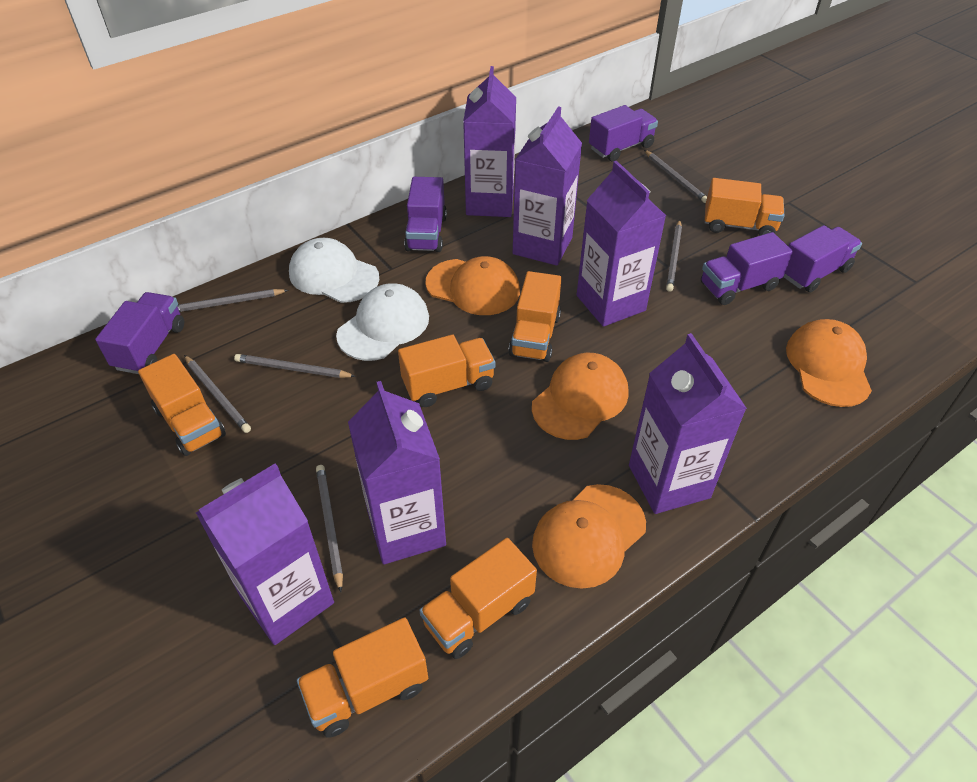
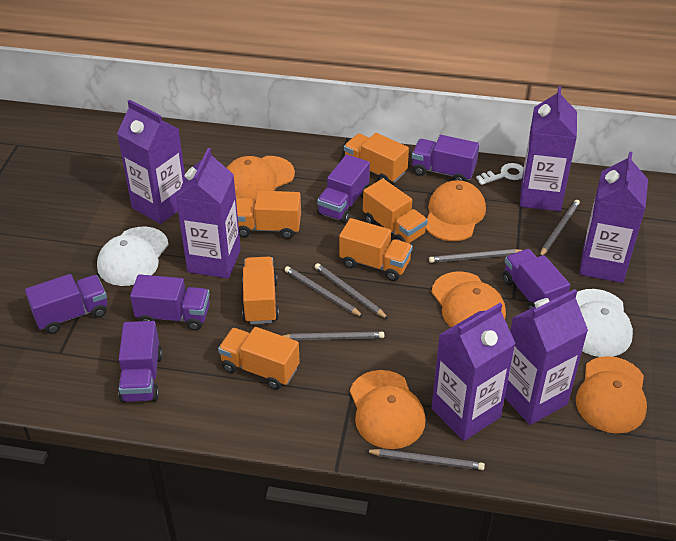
orange cap: [425,256,520,315] [532,353,628,440] [532,484,646,589] [786,319,872,407] = 4 -> [227,156,295,201] [350,370,426,449] [426,180,486,241] [431,272,506,327] [576,356,647,434] = 5
purple truck: [95,292,184,374] [404,177,447,252] [589,105,658,162] [701,232,793,305] [784,225,862,292] = 5 -> [25,274,107,334] [119,321,162,403] [130,274,210,330] [317,154,370,223] [412,135,479,182] [503,249,570,310] = 6
white key: none = 0 -> [476,163,524,185] = 1

